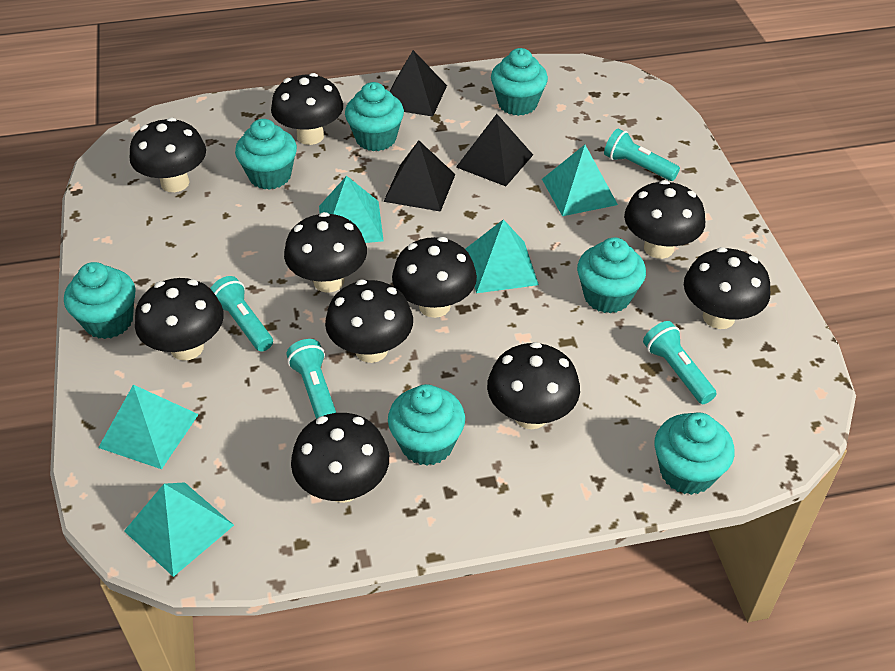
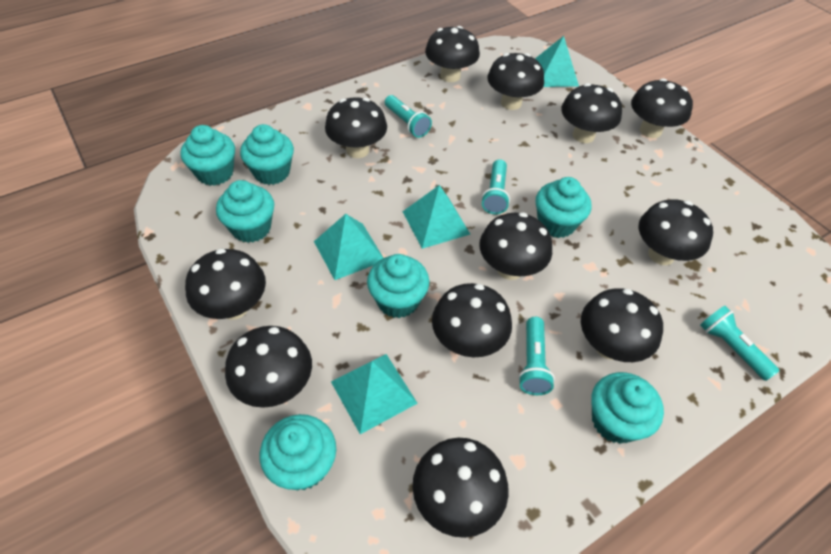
black mushroom: [130,118,206,192] [135,278,224,361] [271,73,343,145] [284,212,367,293] [291,413,389,503] [325,280,413,363] [392,237,477,318] [487,342,580,429] [624,180,705,259] [684,247,770,329] = 10 -> [185,249,266,320] [225,326,312,408] [325,97,387,158] [412,438,509,538] [425,26,480,82] [432,283,512,357] [479,212,552,280] [487,53,544,110] [561,83,622,143] [581,288,663,362] [631,78,693,138] [639,199,713,265] = 12
black pyramid: [383,140,455,212] [389,50,447,117] [456,114,533,186] = 3 -> none = 0
turquoise pyramid: [98,385,199,469] [124,482,234,577] [319,176,384,243] [465,219,539,293] [542,145,618,216] = 5 -> [314,214,383,280] [331,354,418,434] [403,185,470,249] [535,36,579,87] = 4

